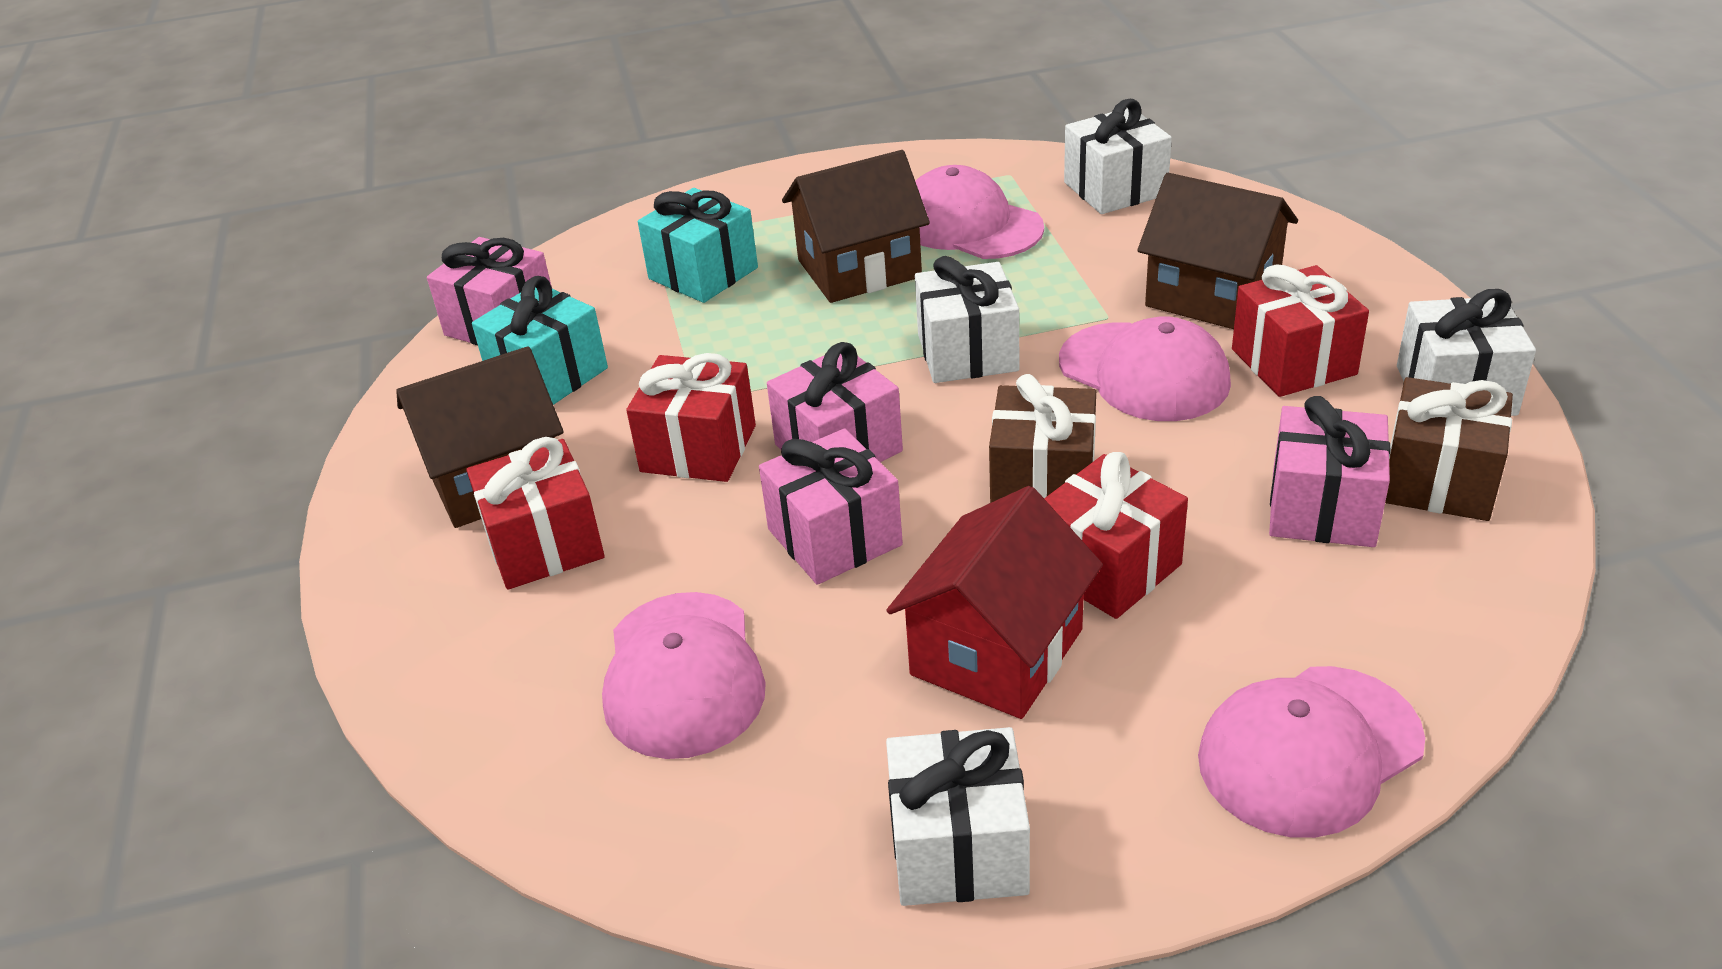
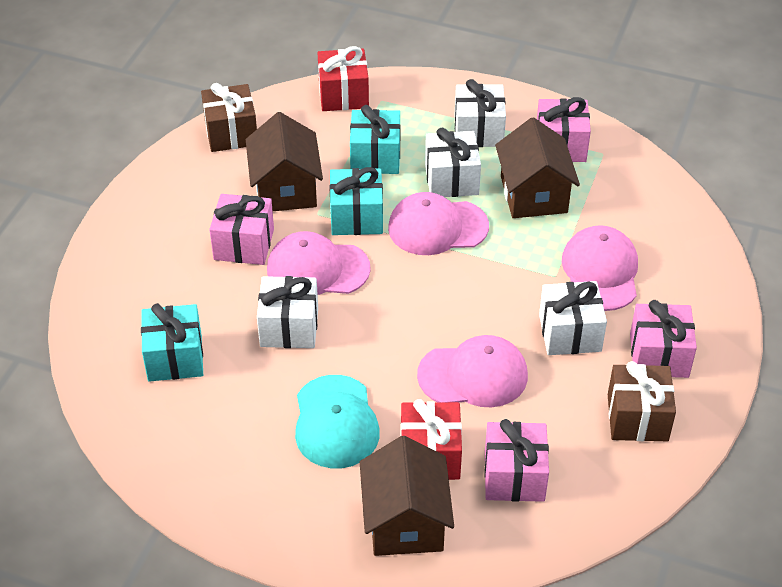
red gift: [467,437,605,590] [626,353,756,482] [1044,452,1188,619] [1232,264,1369,397] = 4 -> [317,46,369,111] [401,399,462,480] = 2
red house: [886,486,1103,719] = 1 -> none = 0
turquoise cap: none = 0 -> [295,375,380,468] = 1
turquoise gift: [472,276,608,405] [638,188,758,303] = 2 -> [141,303,203,382] [329,167,383,235] [350,105,400,174] = 3

